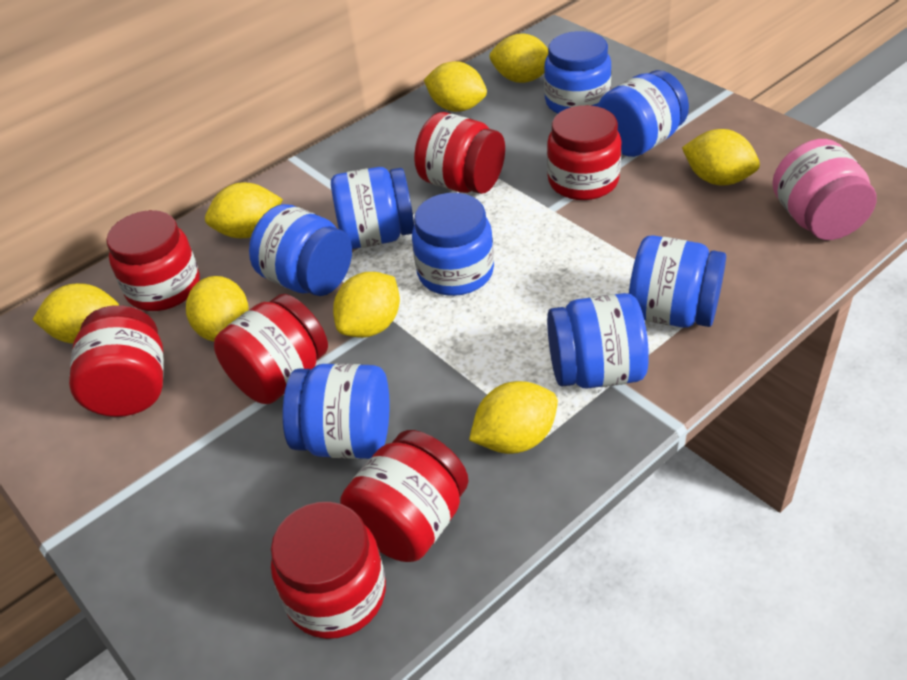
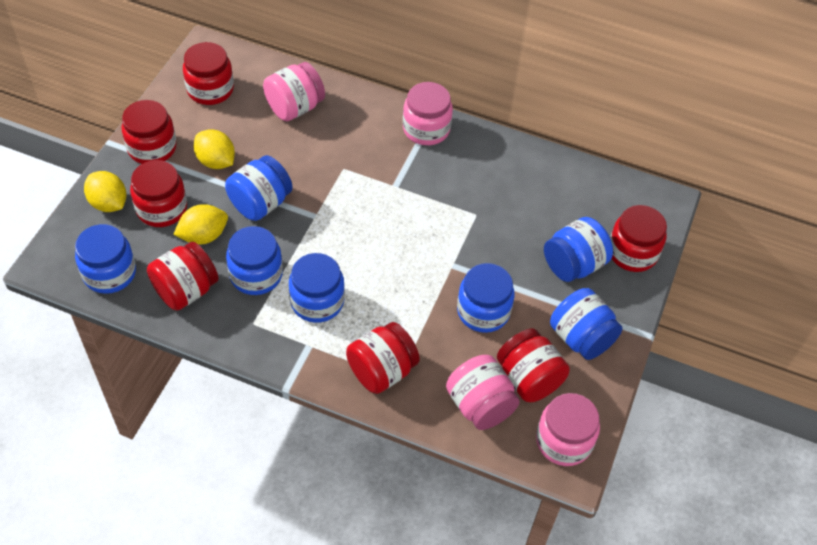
blue jar: [249,204,352,296] [282,363,390,459] [331,167,414,249] [412,193,494,296] [544,31,611,114] [547,293,649,389] [598,70,689,157] [629,235,726,328] = 8 -> [75,224,136,294] [225,155,293,221] [226,226,283,295] [289,253,345,323] [457,263,514,333] [544,217,613,282] [550,288,623,360] = 7
pink jar: [772,139,877,240] = 1 -> [263,62,325,121] [403,82,453,145] [446,355,520,430] [536,393,600,466] = 4
yellow lemon: [33,283,119,344] [186,276,249,342] [205,182,283,238] [333,272,400,338] [424,61,487,112] [469,381,558,454] [490,34,548,83] [682,129,760,186] = 8 -> [84,171,127,212] [173,204,228,245] [194,129,235,169] = 3

